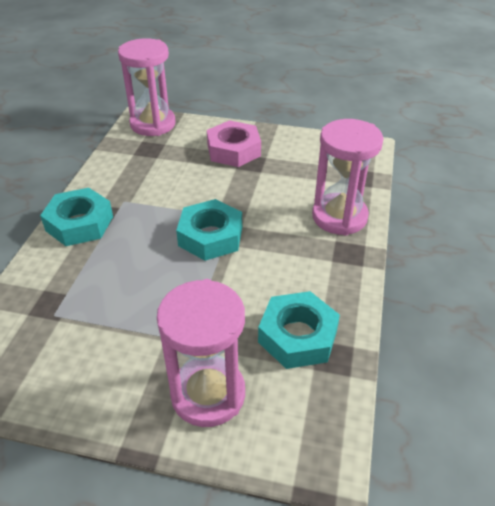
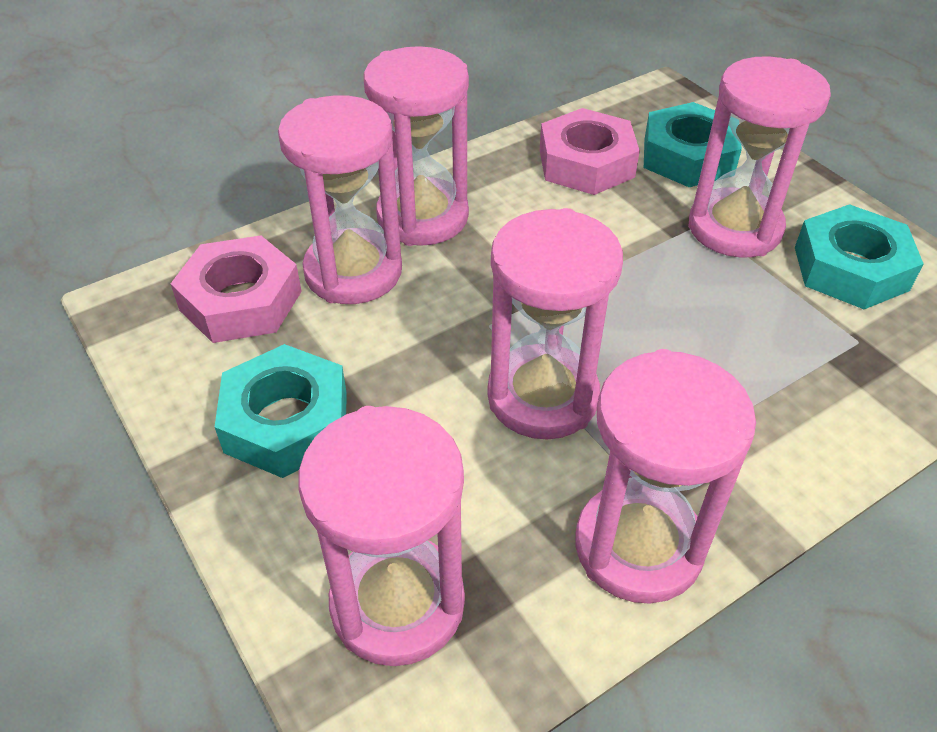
pink hourglass: [118,38,176,136] [157,279,245,427] [312,119,383,236] = 3 -> [278,95,402,304] [298,406,465,666] [364,46,469,246] [487,208,623,440] [576,349,756,604] [688,56,831,258] = 6
pink nut: [207,120,261,167] = 1 -> [170,235,302,343] [540,108,640,195] = 2

